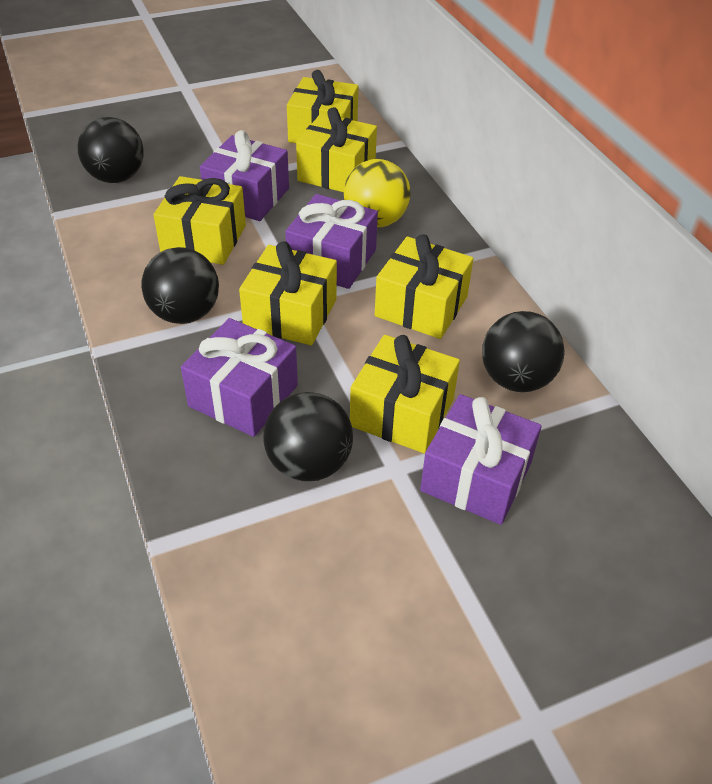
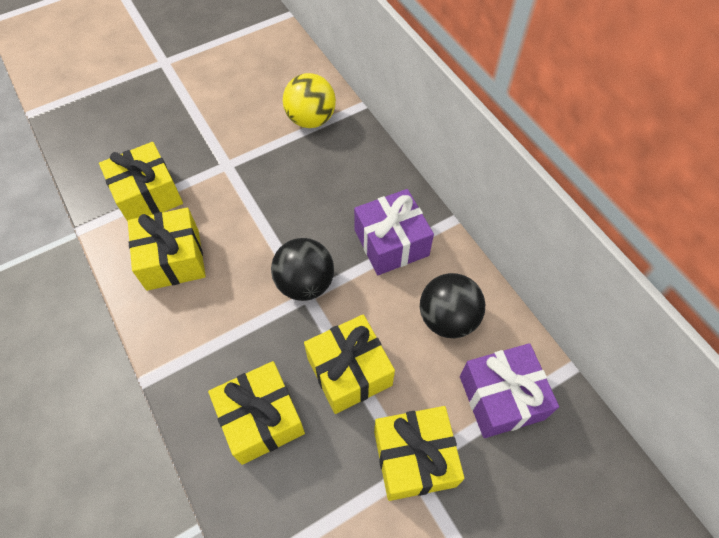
black ball: [78,117,144,183] [141,247,219,324] [263,392,353,482] [482,311,565,392] = 4 -> [271,238,334,301] [420,273,485,338] = 2
purple gift: [181,318,298,437] [200,130,289,221] [285,194,378,289] [420,394,542,525] = 4 -> [354,189,434,275] [460,343,559,438] = 2
yellow gift: [153,176,246,265] [239,241,337,346] [287,70,358,143] [296,107,377,192] [350,335,460,453] [375,234,473,339] = 6 -> [99,142,183,222] [128,208,206,291] [208,361,305,465] [304,314,395,414] [374,406,465,501] = 5

